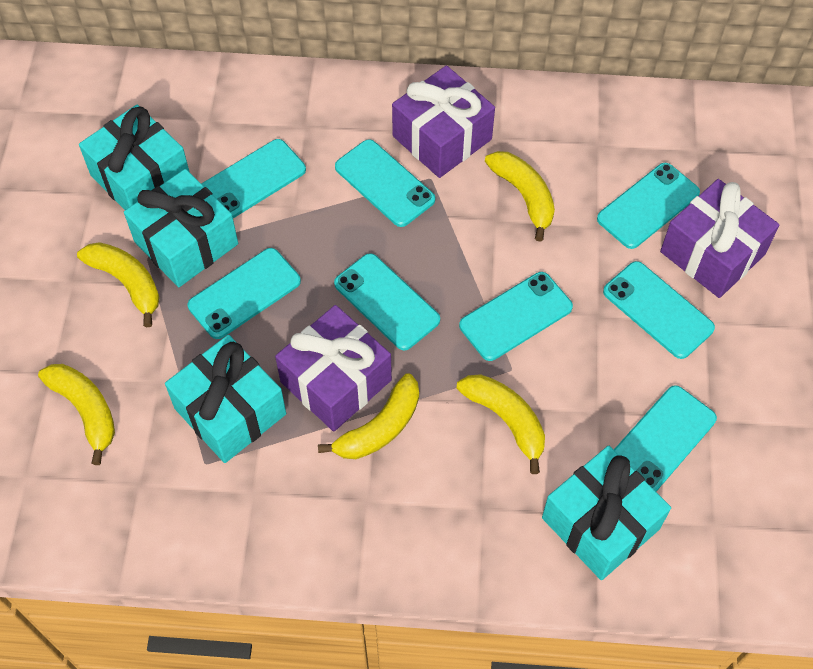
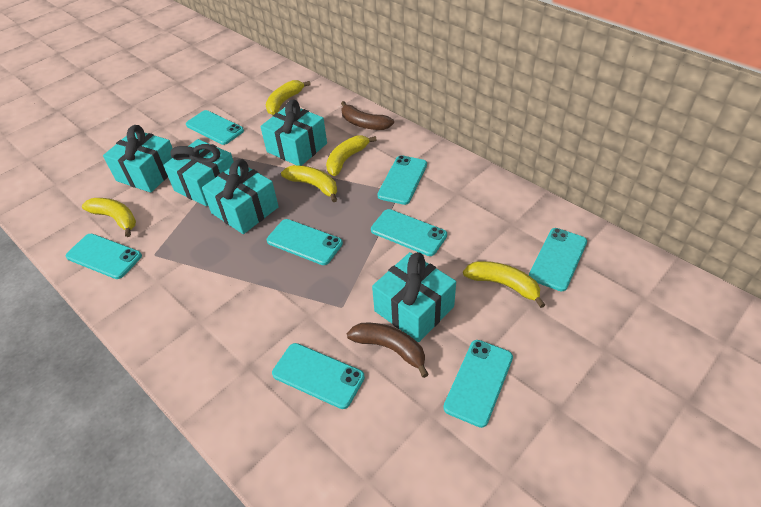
brown banana: none = 0 -> [341,101,394,130] [347,323,429,378] = 2
purple gift: [275,305,392,432] [392,66,495,178] [660,179,780,298] = 3 -> none = 0
turquoise gift: [79,105,189,210] [124,169,238,287] [165,335,286,463] [542,445,671,580] = 4 -> [103,125,173,193] [163,139,234,206] [202,159,279,234] [260,100,327,166] [372,252,456,342] = 5

